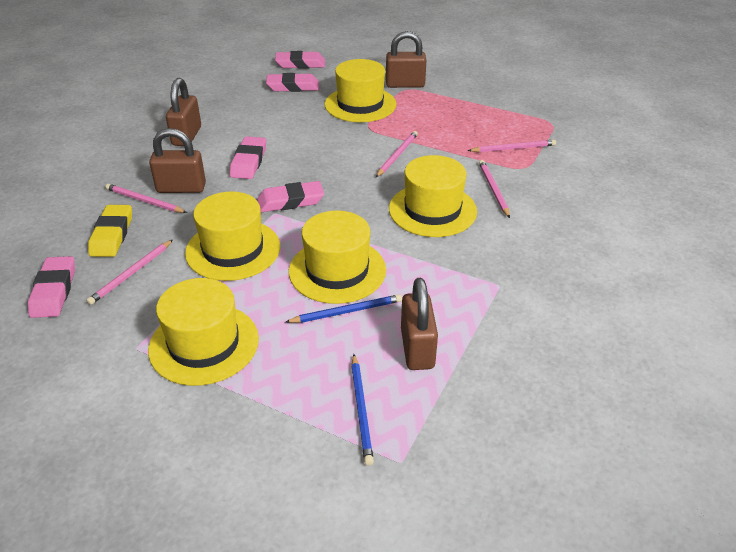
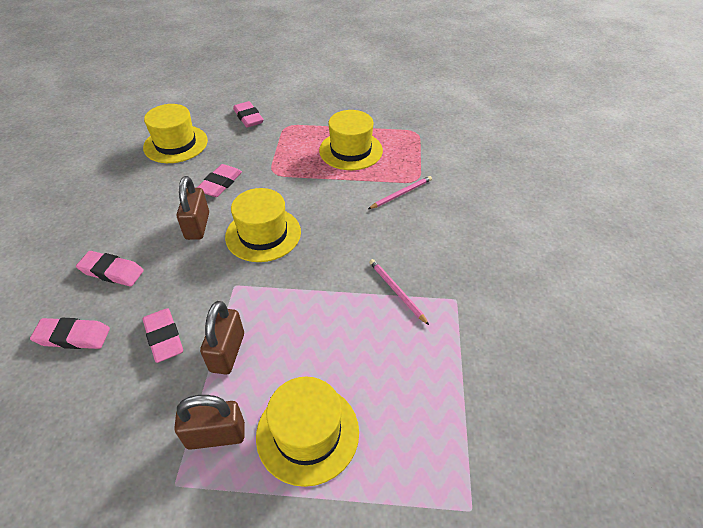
blue pencil: [286,294,402,323] [351,354,374,465] = 2 -> none = 0
brown padlock: [149,128,206,193] [166,78,201,146] [386,31,427,88] [401,278,438,370] = 4 -> [174,395,245,450] [177,176,209,240] [200,301,244,375] = 3
pink pencil: [86,240,173,305] [105,184,187,213] [376,131,418,177] [468,140,556,152] [479,160,510,218] = 5 -> [368,176,432,209] [369,259,429,325] = 2
yellow eraser: [88,205,132,257] = 1 -> none = 0
yellow hat: [148,278,259,386] [185,191,280,281] [289,210,386,304] [325,59,396,122] [389,155,477,237] = 5 -> [143,104,208,163] [225,188,301,262] [256,377,359,487] [319,110,383,170] = 4

